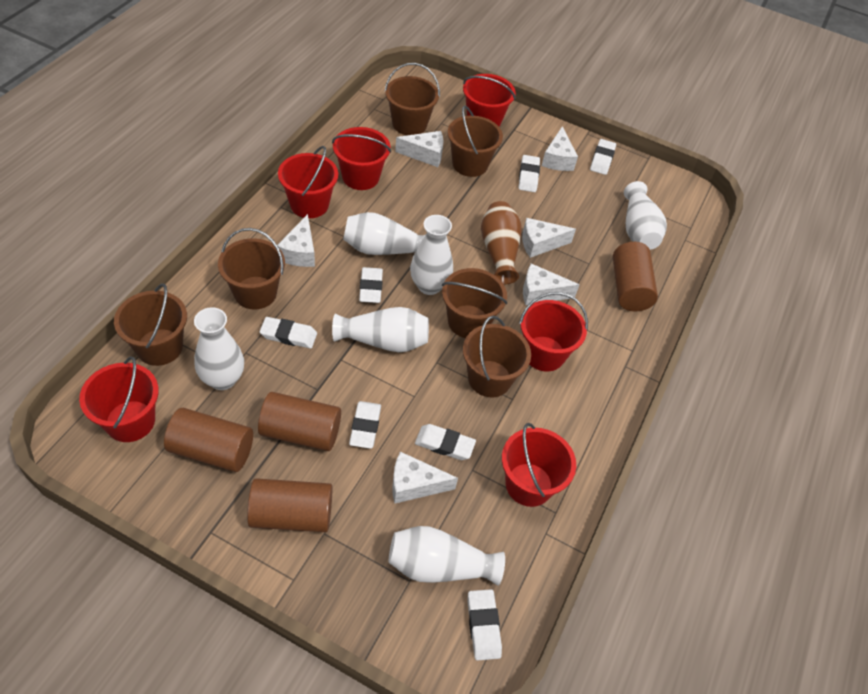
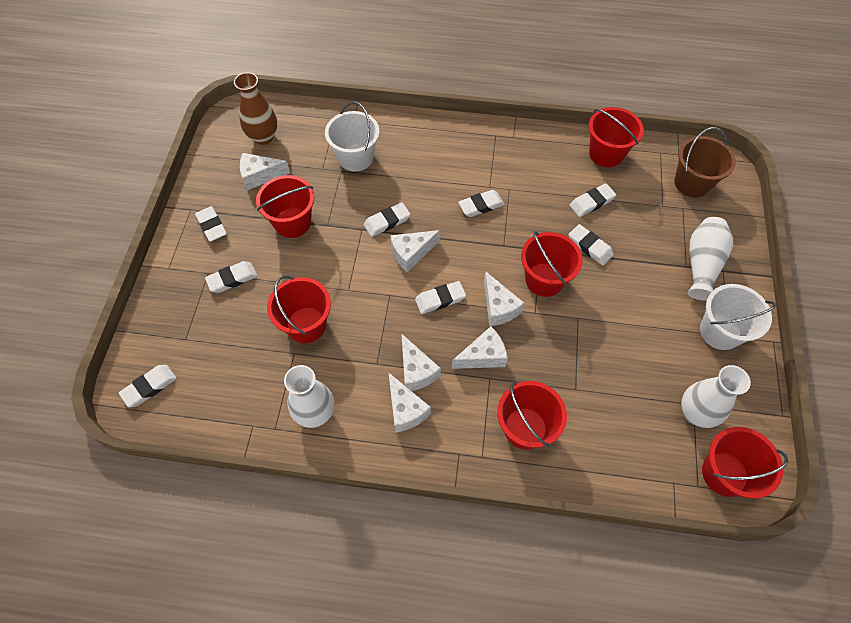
brown bucket: [114,283,187,366] [218,228,285,310] [385,63,440,135] [442,268,507,338] [447,106,503,177] [463,316,531,397] = 6 -> [674,127,736,198] = 1
brown cylinder: [164,408,253,472] [247,478,332,532] [258,392,341,451] [613,242,658,311] = 4 -> none = 0
white bucket: none = 0 -> [325,102,379,172] [700,284,776,350] = 2
white eraser: [260,317,317,349] [349,401,381,449] [359,267,383,303] [415,424,476,460] [468,589,502,661] [519,155,540,192] [590,139,616,175] = 7 -> [119,365,177,407] [195,206,227,242] [205,261,257,293] [364,203,410,237] [415,281,466,314] [458,190,505,217] [568,224,614,265] [570,183,616,217] = 8
white vase: [194,307,244,390] [332,307,429,352] [343,212,425,255] [389,526,505,586] [410,215,453,295] [624,181,667,250] = 6 -> [284,365,334,428] [681,365,751,428] [688,217,733,301] = 3

